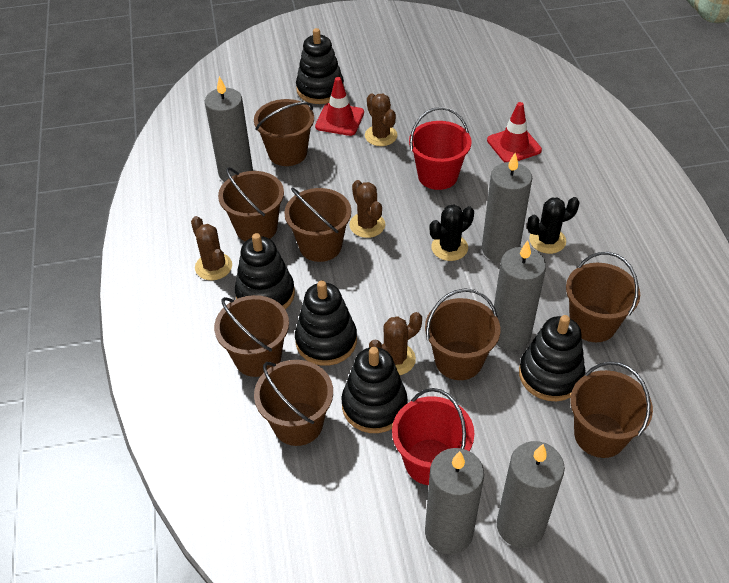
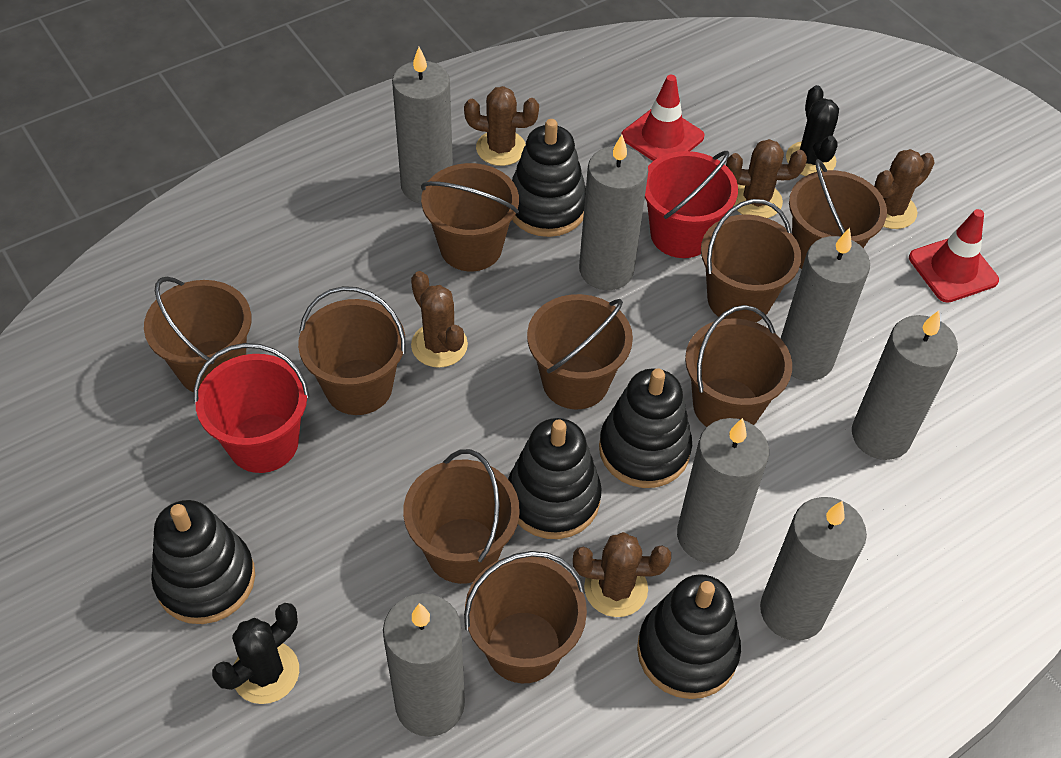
brown bucket: [214,295,289,377] [218,167,284,241] [254,99,314,166] [254,360,333,446] [284,188,351,262] [425,289,500,380] [566,252,640,342] [570,362,653,458] = 8 -> [144,277,251,392] [298,286,406,415] [403,449,520,584] [421,163,519,271] [464,551,587,683] [527,294,633,409] [685,305,792,427] [701,199,801,322] [789,159,887,269] = 9
brown cactus: [191,216,232,280] [349,180,385,238] [365,93,397,146] [369,312,422,375] = 4 -> [411,271,468,368] [464,86,539,166] [573,532,671,617] [726,139,807,218] [874,149,935,229] = 5
grey candle: [205,76,253,182] [425,448,484,555] [482,153,532,263] [494,240,546,351] [497,441,565,548] = 5 -> [383,593,465,737] [392,47,453,204] [579,135,648,290] [677,418,769,563] [760,497,867,641] [781,228,870,381] [852,311,958,460] = 7

